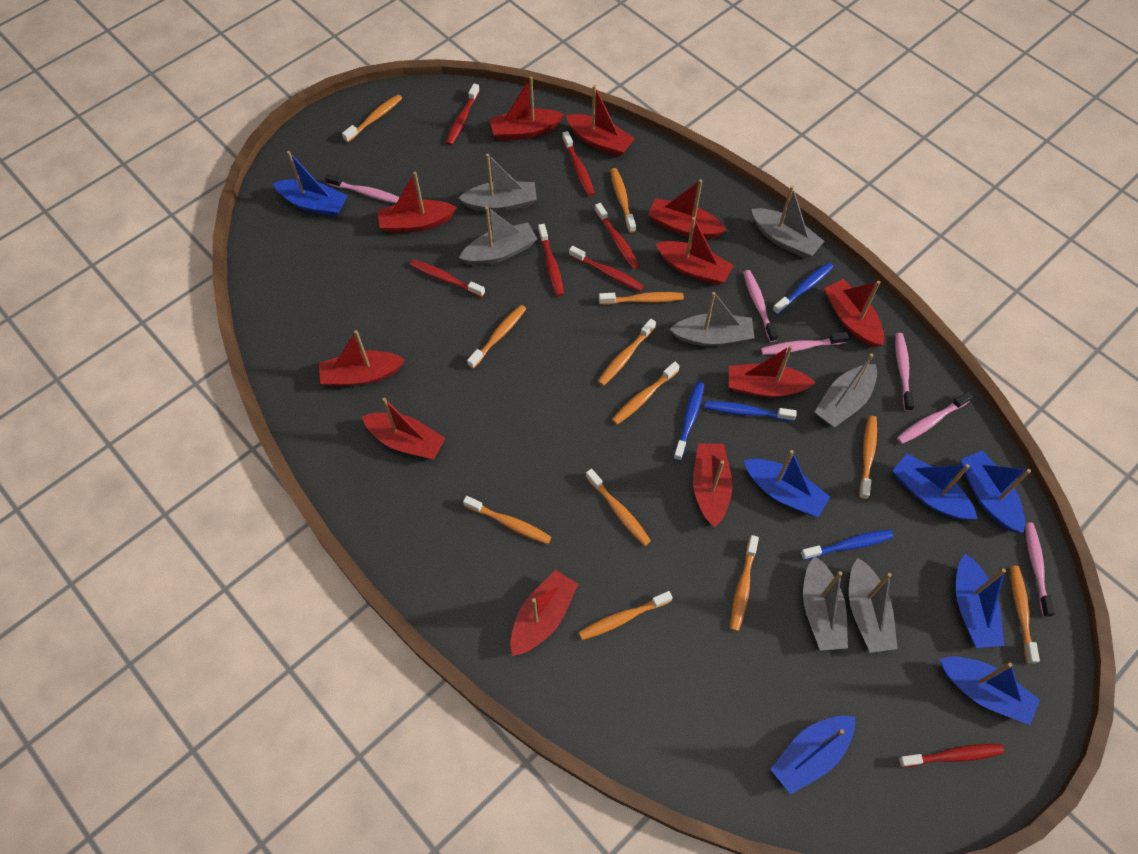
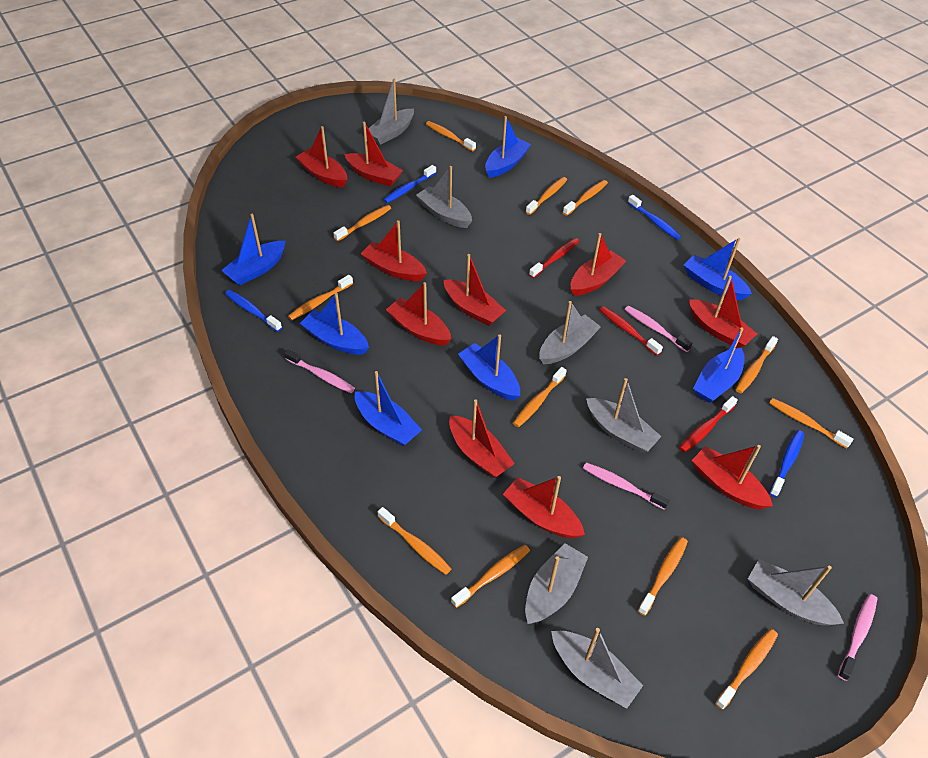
pink toothbrush: [325,173,400,203] [743,270,779,342] [761,332,849,355] [895,333,915,411] [897,391,973,444] [1025,523,1056,617] = 6 -> [284,349,355,393] [583,462,670,510] [625,306,693,352] [838,594,877,681] = 4
red boat: [319,330,405,387] [362,398,446,459] [377,172,457,233] [490,76,565,141] [510,570,578,656] [566,85,635,157] [648,179,726,239] [655,217,734,285] [693,443,732,528] [729,345,816,397] [824,279,884,348] = 11 -> [296,126,347,188] [344,122,403,186] [361,220,427,281] [386,282,451,346] [444,254,506,326] [449,399,515,478] [503,476,585,538] [571,233,626,296] [689,276,757,348] [691,445,773,509] = 10
red toothbrush: [410,260,485,298] [446,84,480,145] [538,224,564,296] [562,131,594,196] [569,246,644,291] [594,203,639,269] [898,744,1004,768] = 7 -> [529,238,579,278] [600,306,663,356] [679,396,738,453] = 3

